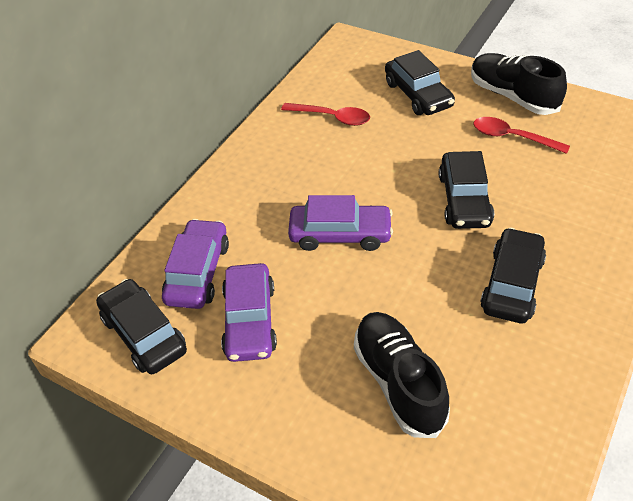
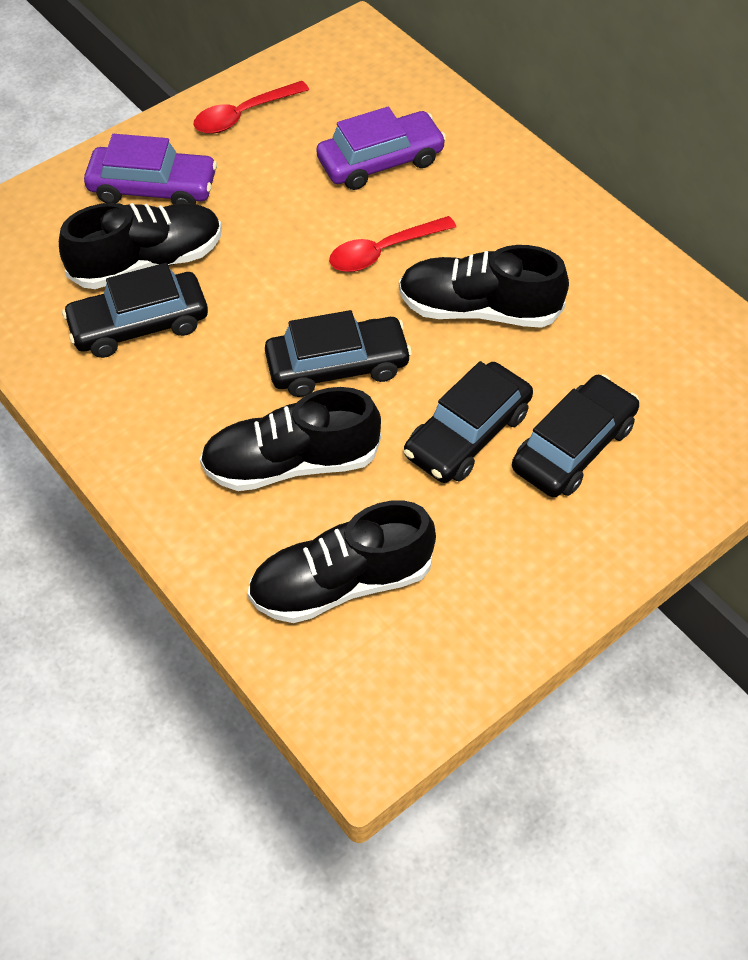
black shoe: [354,312,450,438] [471,53,567,115] = 2 -> [59,203,222,289] [200,387,381,491] [248,500,436,623] [399,245,569,328] = 4
purple car: [162,219,229,309] [221,263,277,362] [288,195,393,251] = 3 -> [84,134,217,204] [316,107,446,190] = 2

